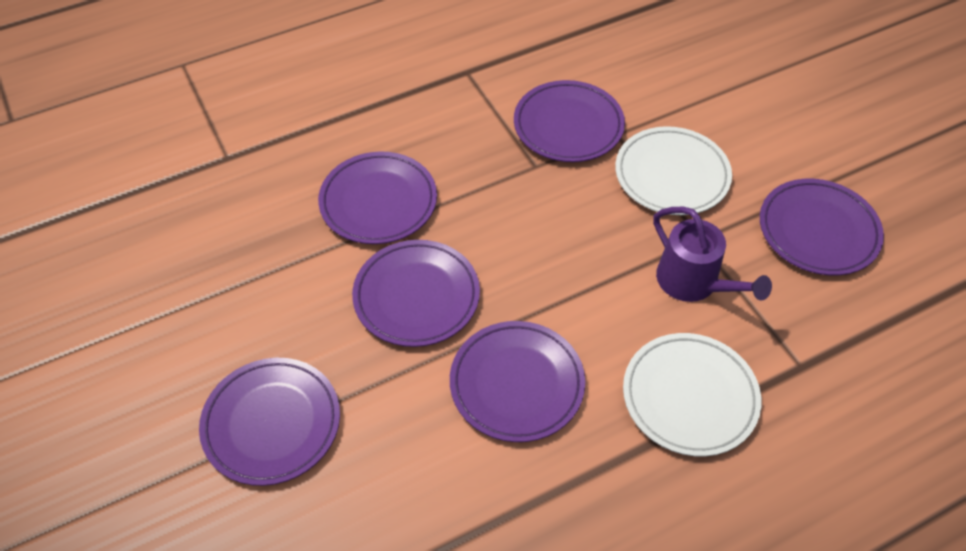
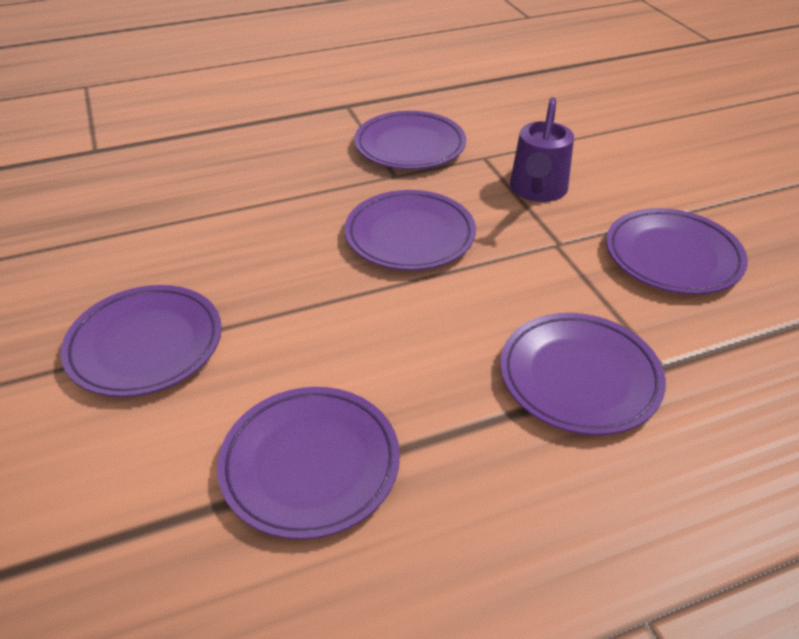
white plate: [615,126,732,215] [623,333,761,456] = 2 -> none = 0

